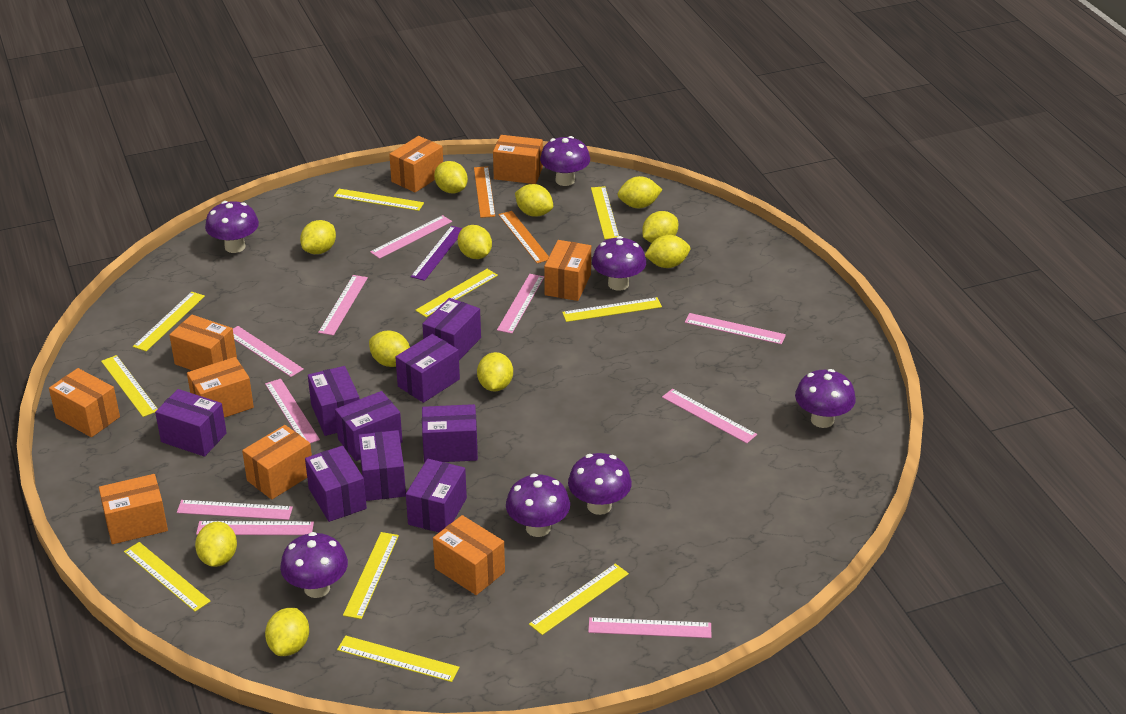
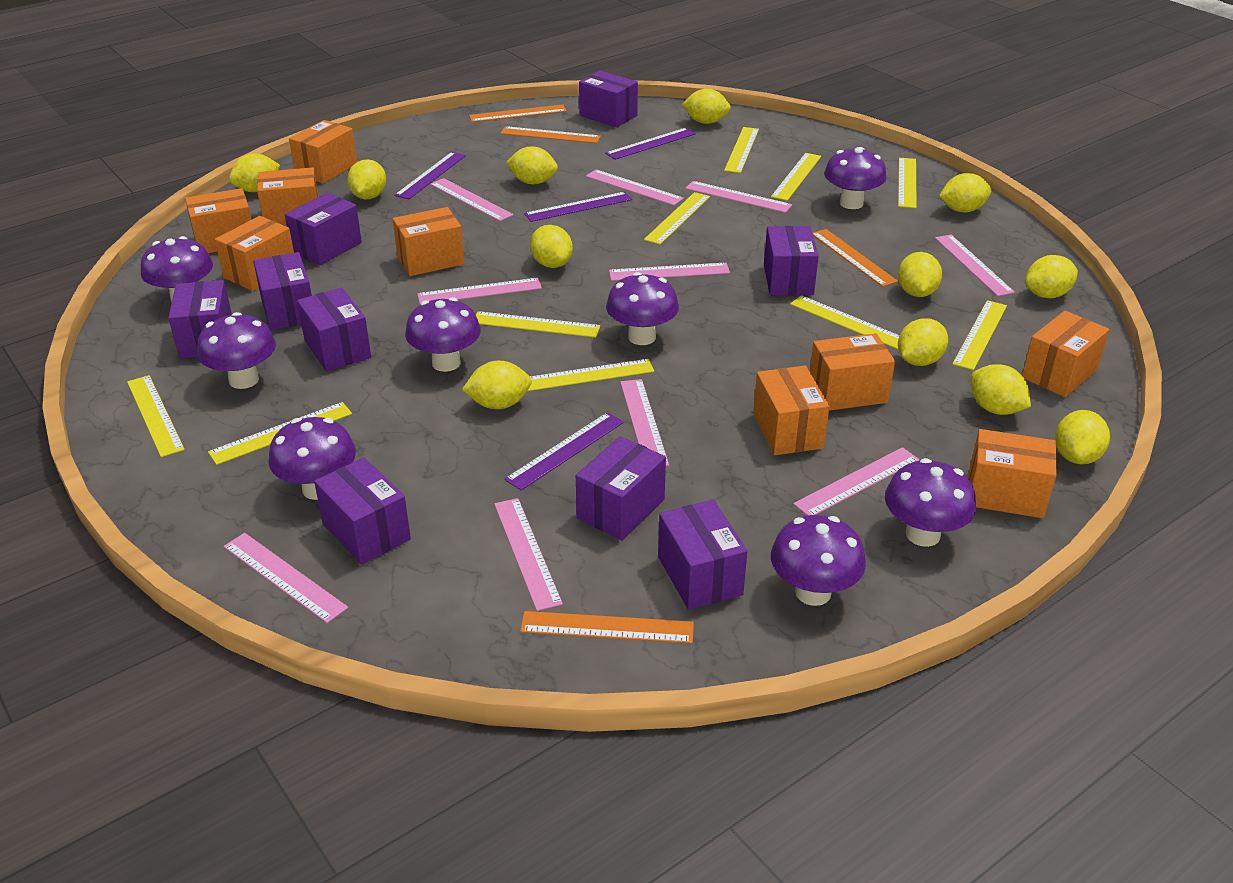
orange ruler: [474,166,495,218] [498,211,549,263] = 2 -> [469,105,567,122] [501,126,601,143] [520,611,694,643] [813,229,898,287] = 4
purple mushroom: [205,201,259,253] [280,532,348,598] [506,474,570,537] [540,136,590,186] [568,453,632,515] [592,236,646,291] [795,369,856,428] = 7 -> [141,236,213,302] [197,312,276,389] [268,417,356,500] [405,297,481,372] [606,272,679,345] [771,515,866,606] [824,147,887,209] [885,458,976,547] = 8
purple ruler: [411,226,463,281] = 1 -> [394,152,466,199] [504,412,624,490] [524,192,632,222] [605,128,696,160] = 4
yellow lemon: [195,522,237,567] [265,608,309,656] [300,220,336,254] [369,331,410,367] [434,161,468,193] [458,225,492,259] [477,352,513,392] [515,184,553,217] [618,176,662,208] [642,211,678,243] [645,235,690,268] = 11 -> [229,154,280,192] [347,159,386,199] [462,360,532,409] [506,147,558,184] [530,225,573,268] [682,89,731,124] [898,252,942,297] [898,318,948,366] [939,173,992,212] [971,364,1031,415] [1025,255,1078,298] [1055,410,1110,464] = 12

